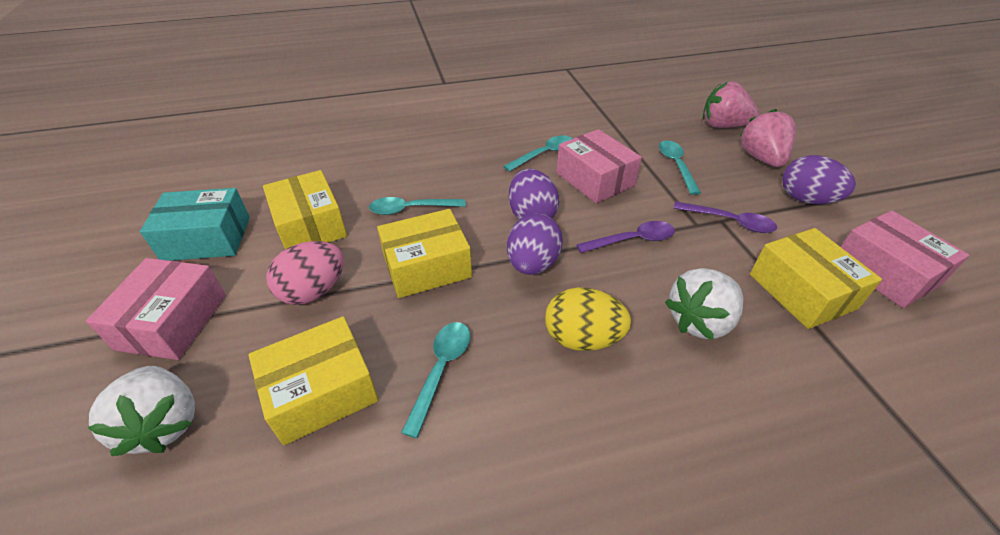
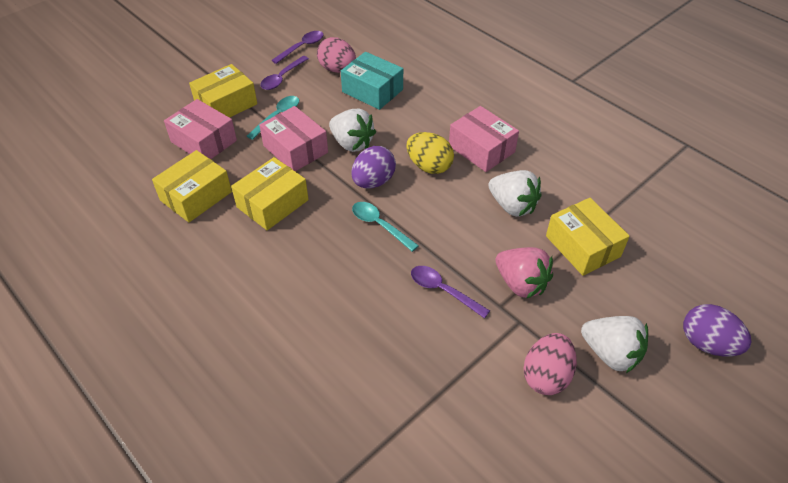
pink egg: [266,241,344,305] = 1 -> [317,37,356,73] [523,333,577,395] = 2
pink strawberry: [703,82,760,128] [740,109,796,167] = 2 -> [496,247,553,299] = 1
purple egg: [507,213,563,275] [509,169,559,220] [782,155,856,204] = 3 -> [351,146,396,188] [683,304,751,357] = 2
purple spoon: [576,221,675,253] [673,201,777,233] = 2 -> [260,56,309,90] [271,31,324,64] [411,266,490,318] = 3
turquoise spoon: [369,197,466,215] [401,322,470,438] [503,136,572,171] [659,140,701,195] = 4 -> [247,96,299,140] [352,202,419,252] = 2
white strawberry: [87,366,195,456] [665,268,743,340] = 2 -> [329,108,376,152] [488,170,542,217] [581,316,648,373] = 3

